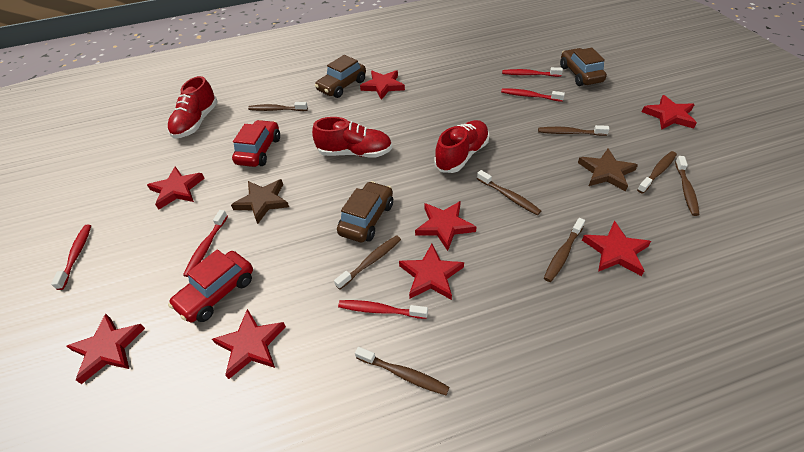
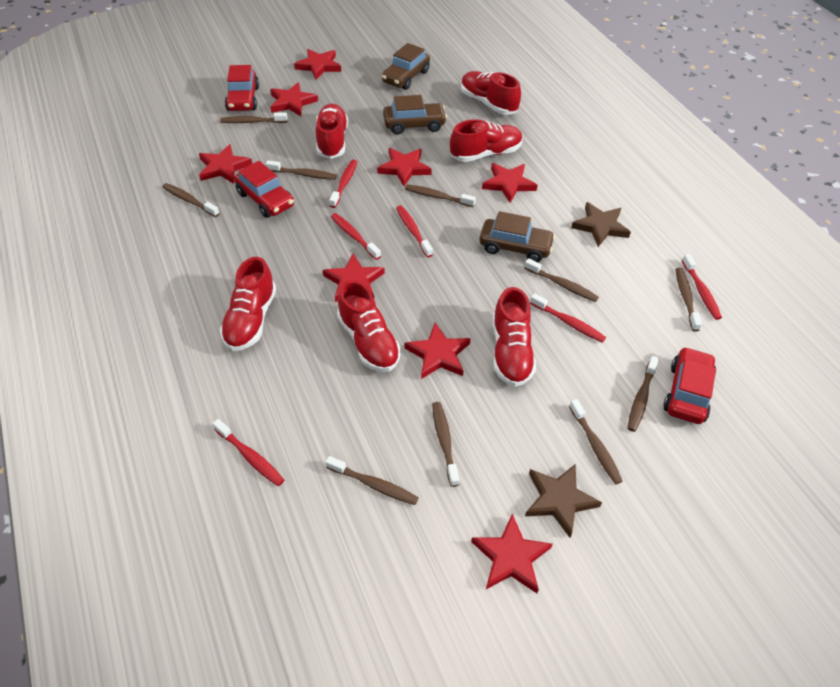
brown toothbrush: [248,102,308,111] [334,235,401,289] [355,347,449,395] [477,170,541,215] [538,125,609,136] [544,218,585,282] [637,151,677,193] [675,156,699,216] = 8 -> [162,183,220,217] [220,113,288,123] [266,160,337,180] [326,456,419,505] [405,185,476,207] [432,402,459,487] [524,258,599,302] [569,399,623,485] [627,356,659,432] [675,268,702,331] = 10
red car: [168,249,253,323] [232,120,280,167] = 2 -> [225,65,259,111] [234,161,294,218] [663,347,716,424] = 3
red shoe: [168,76,218,139] [312,117,392,158] [434,120,489,173] = 3 -> [220,257,276,351] [316,104,348,159] [337,280,401,372] [450,119,523,162] [461,71,521,115] [493,287,536,387] = 6
red toothbrush: [51,224,91,290] [183,210,228,277] [338,300,428,319] [501,88,565,102] [502,67,563,77] = 5 -> [213,419,284,486] [329,160,357,208] [331,213,381,260] [396,205,433,257] [530,293,606,343] [682,254,722,320] = 6

